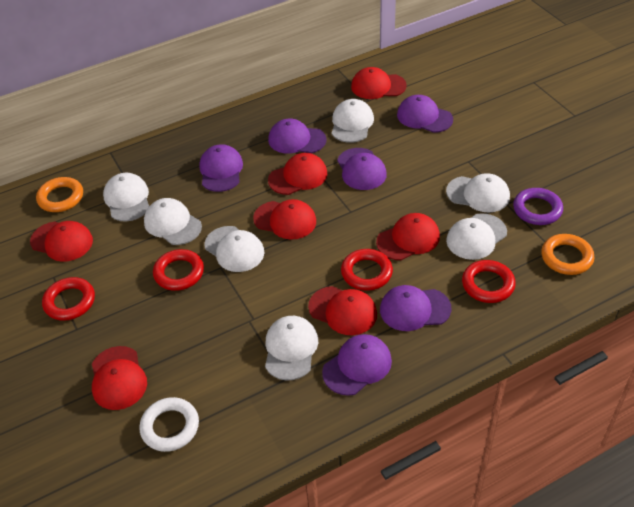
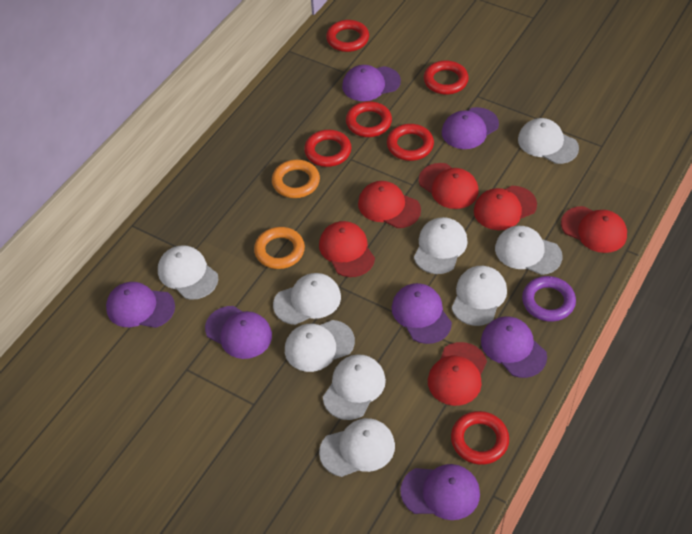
purple cap: [199,144,243,192] [268,119,326,154] [322,334,392,396] [337,148,387,190] [380,285,451,331] [397,95,453,133] = 6 -> [106,282,175,328] [205,306,272,359] [342,65,401,101] [392,283,452,344] [400,464,480,520] [442,107,499,149] [481,316,547,378] = 7
red cap: [30,221,93,262] [92,346,147,410] [253,199,316,240] [268,153,327,195] [308,286,377,335] [351,67,407,99] [376,213,440,260] = 7 -> [319,221,375,277] [358,181,421,228] [419,163,479,209] [428,342,487,406] [474,186,537,230] [561,206,627,253] = 6
red ring: [42,277,95,321] [153,249,204,291] [341,249,393,291] [462,260,516,303] = 4 -> [304,130,351,167] [326,20,369,52] [346,101,392,137] [387,124,434,161] [424,61,469,95] [451,411,509,465] = 6
white cap: [103,173,149,221] [144,198,202,245] [204,226,264,272] [265,316,318,381] [332,99,374,143] [446,173,510,213] [446,213,507,260] = 7 -> [158,245,218,300] [273,273,341,325] [285,320,355,372] [319,418,395,477] [323,354,386,420] [414,217,468,274] [452,266,507,326] [495,226,563,275] [518,118,579,164] = 9
white ring: [139,397,199,452] = 1 -> none = 0

